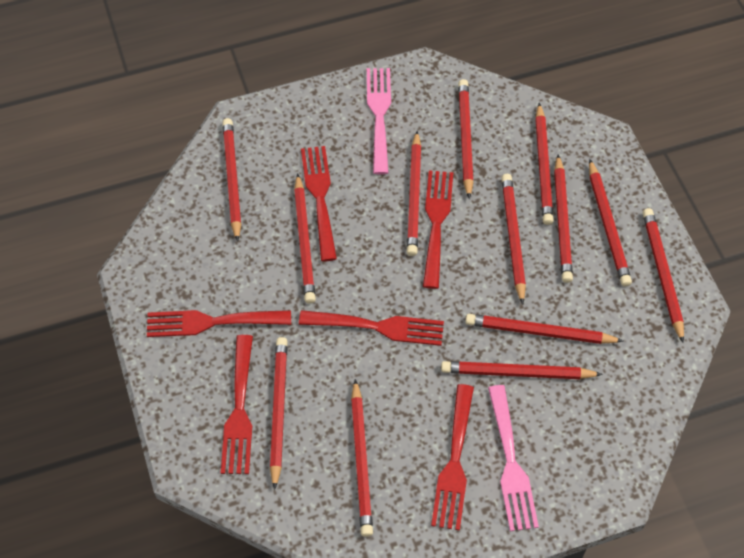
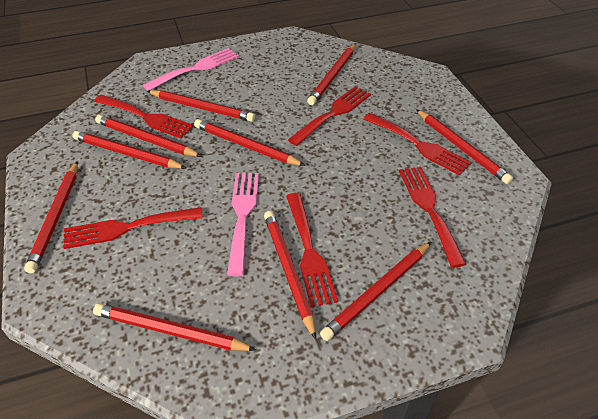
red pencil: [222,118,241,242] [270,337,288,490] [294,173,316,304] [351,379,373,537] [407,131,421,256] [441,361,603,379] [458,79,474,199] [465,314,624,344] [501,174,526,305] [535,103,554,225] [554,154,573,283] [589,159,632,286] [643,208,684,343] = 13 -> [24,161,78,273] [72,131,186,169] [93,303,256,351] [95,115,202,157] [147,90,255,122] [194,119,305,166] [264,211,316,340] [307,44,356,105] [320,242,431,341] [416,109,513,184] = 10

